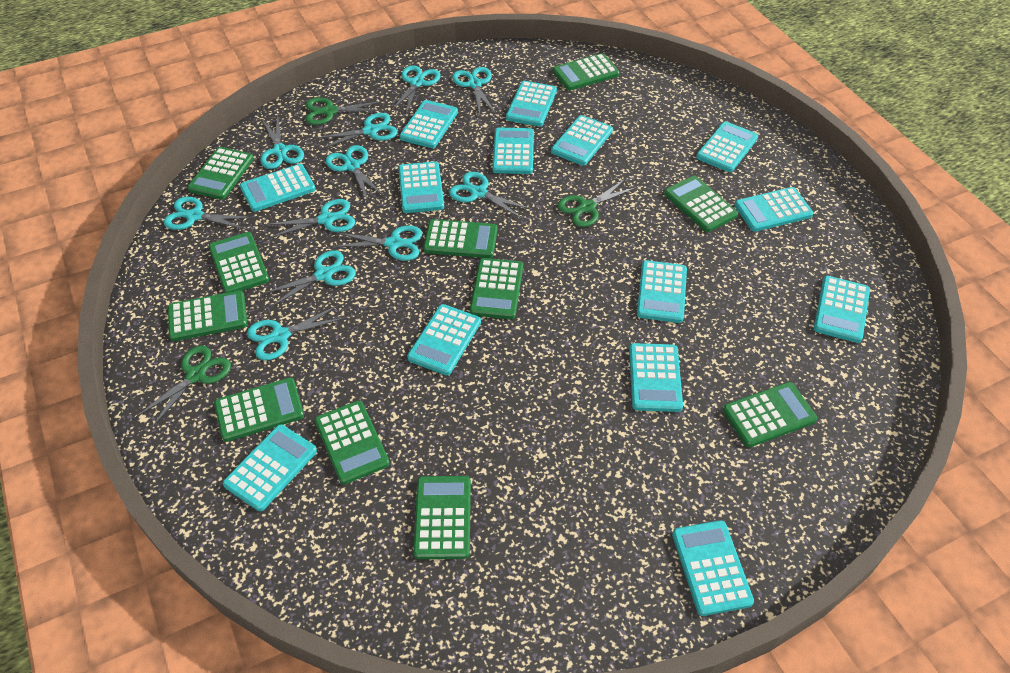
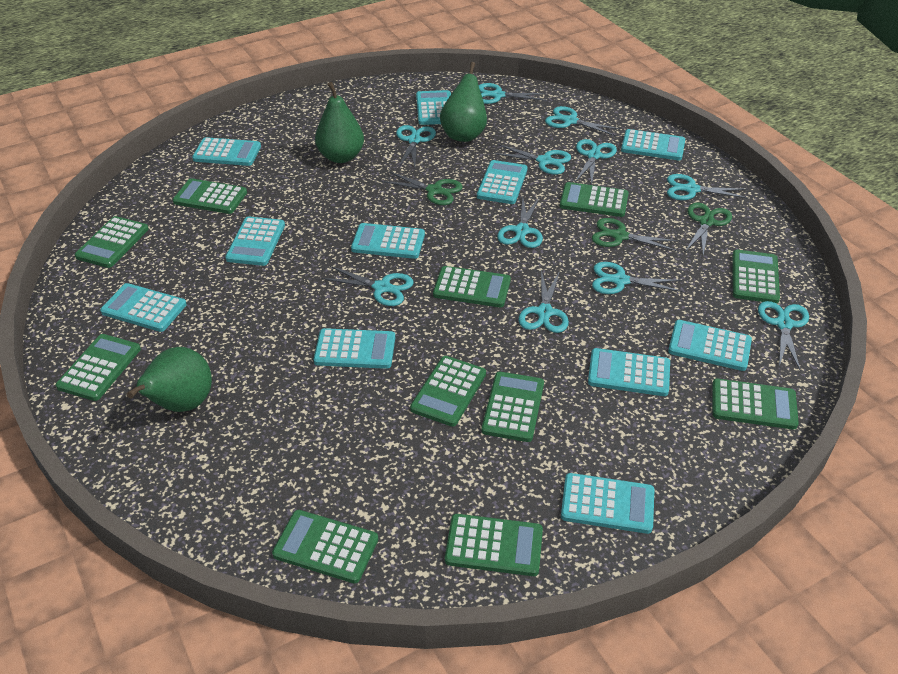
green pear: none = 0 -> [127,347,212,412] [315,82,364,163] [440,62,487,142] = 3
turquoise calculator: [223,424,317,511] [240,164,316,212] [399,100,458,148] [399,162,444,213] [407,304,481,375] [492,127,534,174] [506,81,557,127] [551,115,613,166] [629,343,683,412] [637,260,687,323] [672,520,754,616] [696,121,758,172] [734,187,813,232] [814,276,870,343] = 14 -> [100,283,187,332] [192,137,261,166] [225,217,285,266] [314,328,395,369] [351,223,425,259] [416,90,451,125] [477,160,527,204] [561,473,655,534] [588,348,670,396] [621,129,685,160] [668,320,752,371] = 11

